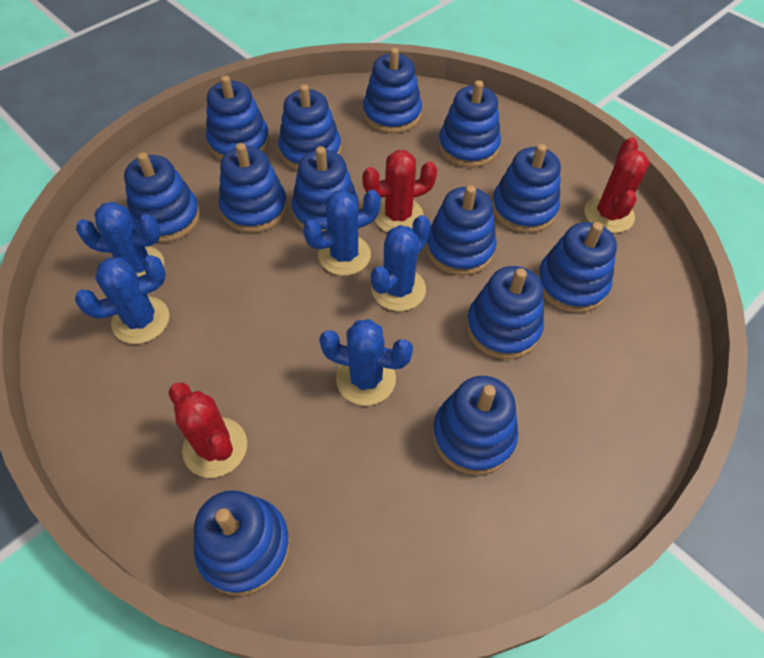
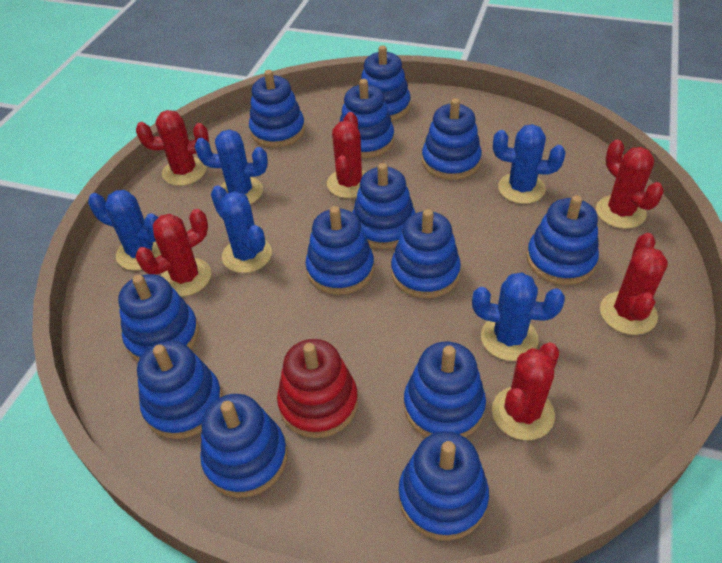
red cactus: [168,383,247,478] [362,150,437,232] [584,137,649,233] = 3 -> [136,110,209,186] [136,209,211,296] [327,112,366,198] [492,342,560,440] [596,139,664,229] [600,233,668,335] = 6
red stacking toy: none = 0 -> [277,339,358,438] = 1

